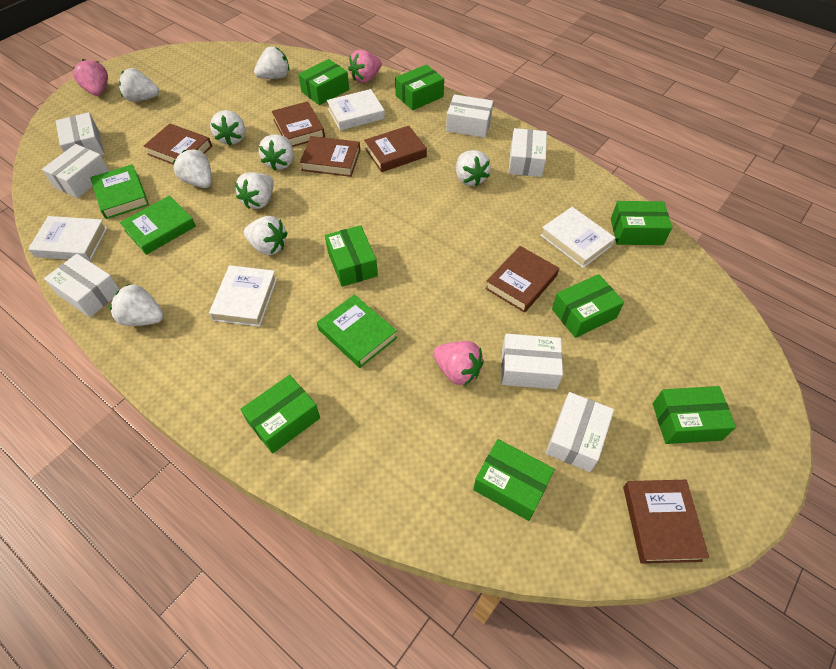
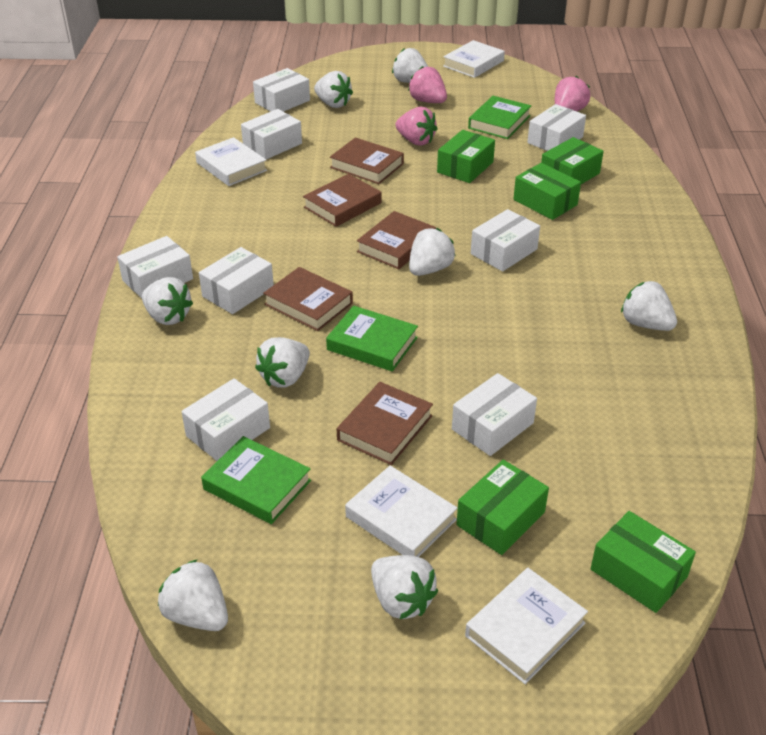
brown book: [144,123,212,165] [272,101,325,147] [300,136,360,177] [364,126,427,172] [485,246,559,313] [623,480,709,564] = 6 -> [263,267,353,331] [303,174,381,227] [330,137,404,184] [337,382,433,465] [357,211,436,269] = 5
green box: [240,375,320,454] [298,59,349,105] [325,225,378,287] [395,64,444,110] [473,439,555,521] [552,274,624,338] [611,201,672,245] [653,386,736,444] = 8 -> [437,130,495,183] [457,460,549,555] [513,163,581,220] [541,137,604,184] [591,511,696,613] = 5
white box: [42,144,109,198] [44,254,120,317] [56,112,105,156] [446,94,493,138] [501,334,563,389] [508,128,547,177] [546,392,614,472] = 7 -> [117,236,193,299] [181,378,270,461] [199,247,274,314] [241,109,302,159] [253,68,310,112] [452,373,537,456] [471,209,540,272] [527,104,586,151] = 8
white strawberry: [110,284,164,326] [119,68,159,102] [173,149,212,188] [210,110,245,146] [235,172,274,209] [244,216,288,255] [254,46,289,79] [259,135,293,171] [456,150,491,187] = 9 -> [142,277,193,325] [158,559,228,631] [255,337,310,388] [314,71,353,108] [371,555,438,619] [392,48,428,83] [409,228,456,276] [621,281,677,331] = 8

